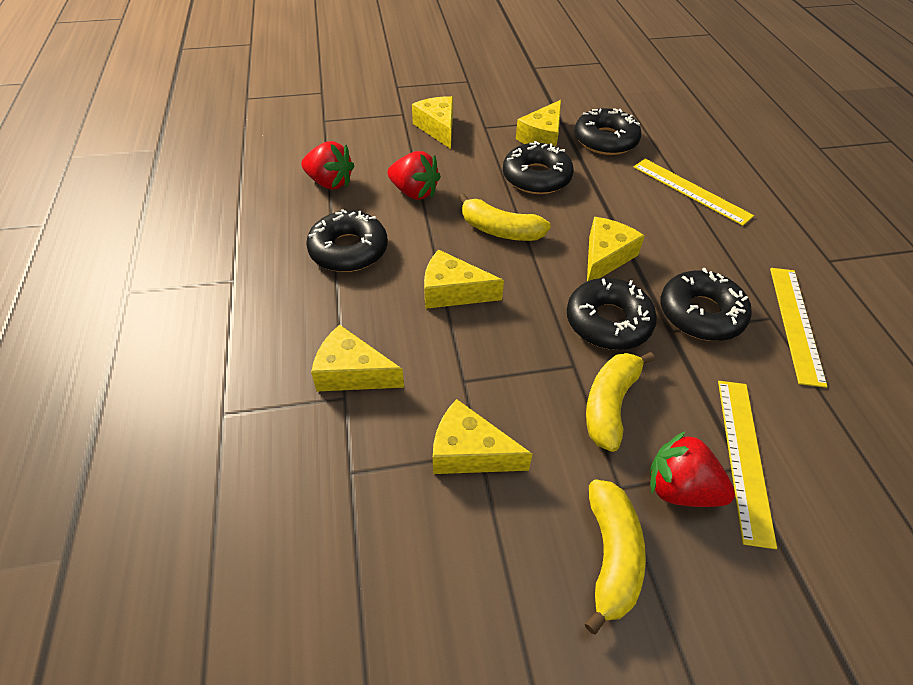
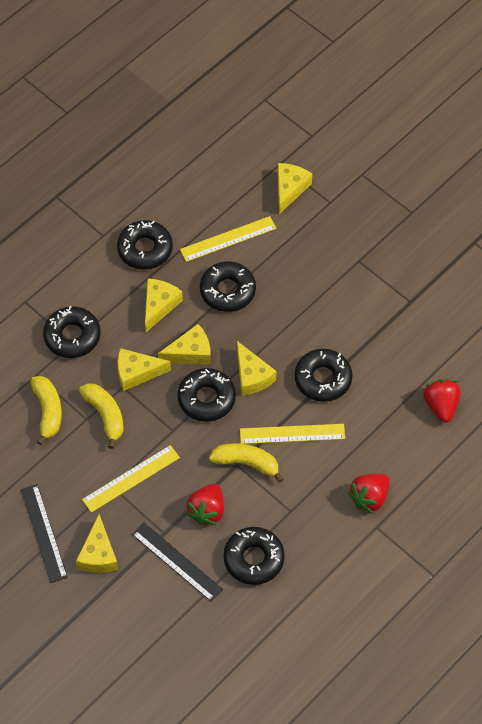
black donut: [306,209,387,272] [503,141,574,194] [567,278,657,350] [574,108,642,155] [660,268,752,341] = 5 -> [43,306,101,358] [117,220,173,270] [178,368,236,422] [200,261,256,312] [223,527,285,585] [294,349,353,402] = 6
black ruler: none = 0 -> [21,484,68,583] [132,522,223,602] = 2

